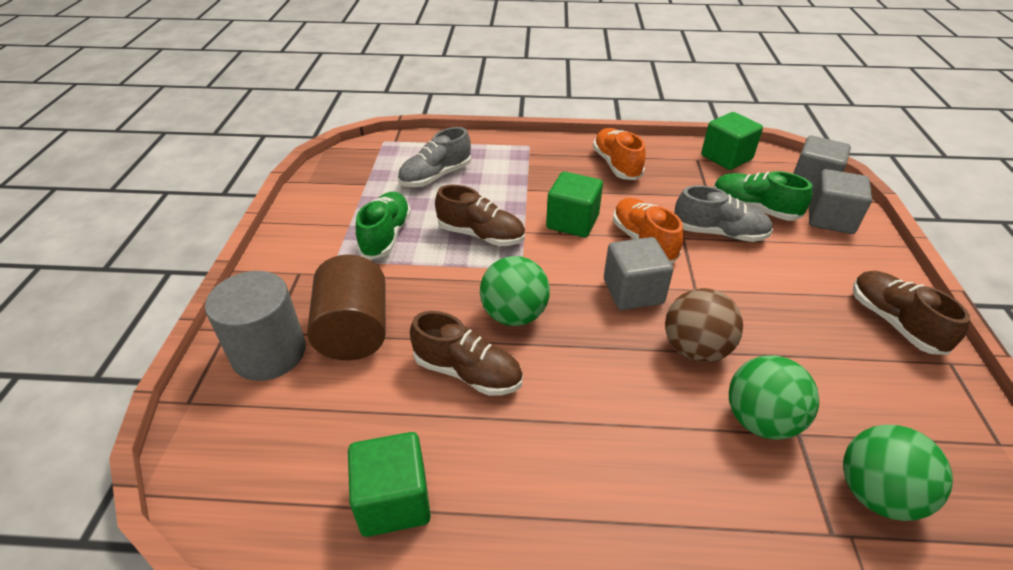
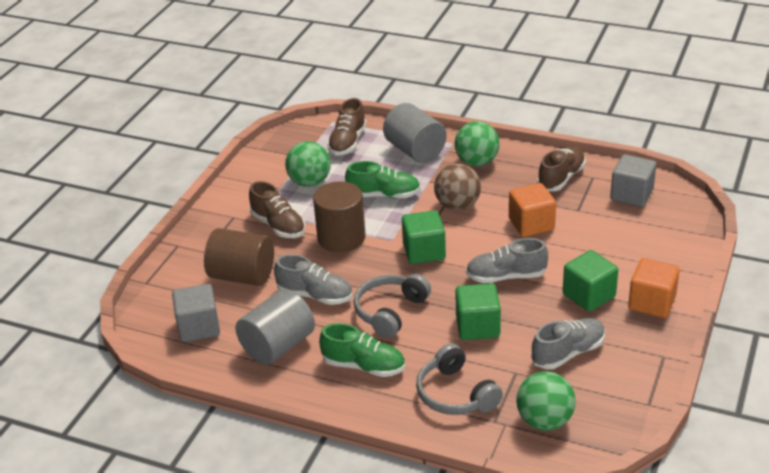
brown cylinder: [307,255,386,360] = 1 -> [204,228,274,286] [313,181,366,252] = 2
grey cube: [604,237,673,310] [793,136,851,193] [809,169,872,234] = 3 -> [172,284,220,342] [610,154,656,207] = 2
grey cylinder: [205,271,306,381] = 1 -> [235,289,315,365] [383,103,447,163] = 2
grey headphones: none = 0 -> [353,274,431,338] [416,343,503,415] = 2
grey shoe: [397,127,471,187] [674,185,773,242] = 2 -> [274,254,353,305] [466,238,548,283] [531,318,605,369] = 3
orange cube: none = 0 -> [509,183,556,237] [628,258,680,318] = 2
orange shoe: [593,128,646,180] [613,198,684,264] = 2 -> none = 0

